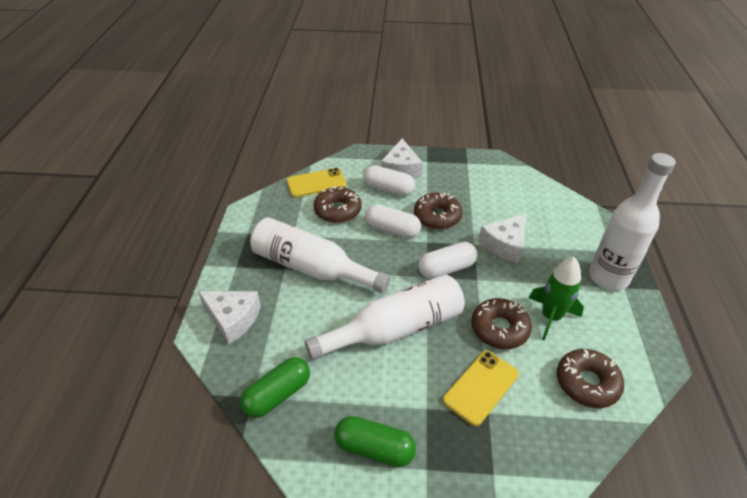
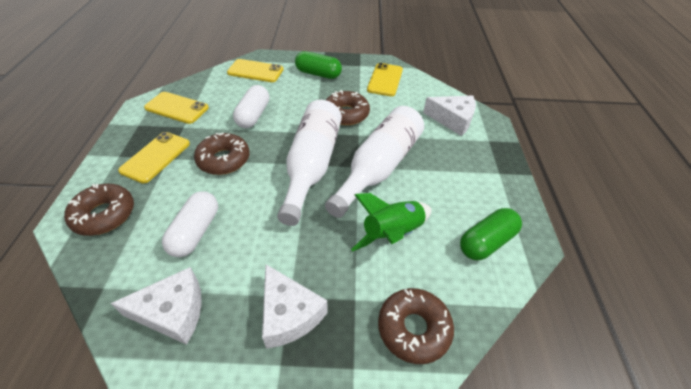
white bottle: [250,217,391,294] [305,274,465,361] [589,153,676,291] = 3 -> [277,100,342,226] [325,106,424,218] = 2
white capsule: [363,165,415,196] [365,204,421,239] [418,242,477,279] = 3 -> [162,191,218,257] [233,85,270,128] = 2
yellow phone: [287,168,347,197] [443,351,519,426] = 2 -> [118,132,190,183] [144,92,209,124] [227,59,284,82] [367,63,403,96] = 4

